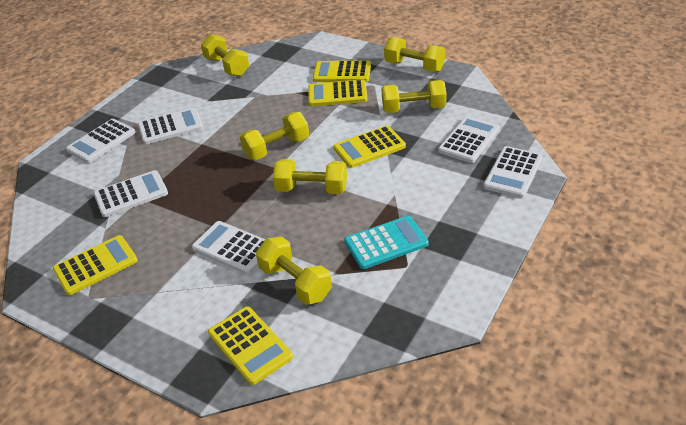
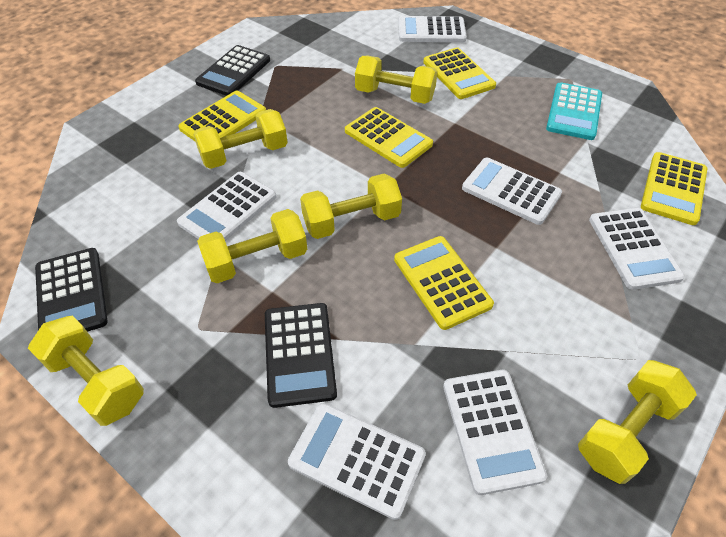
black calculator: none = 0 -> [35,248,107,332] [195,45,270,96] [265,303,337,408] = 3

